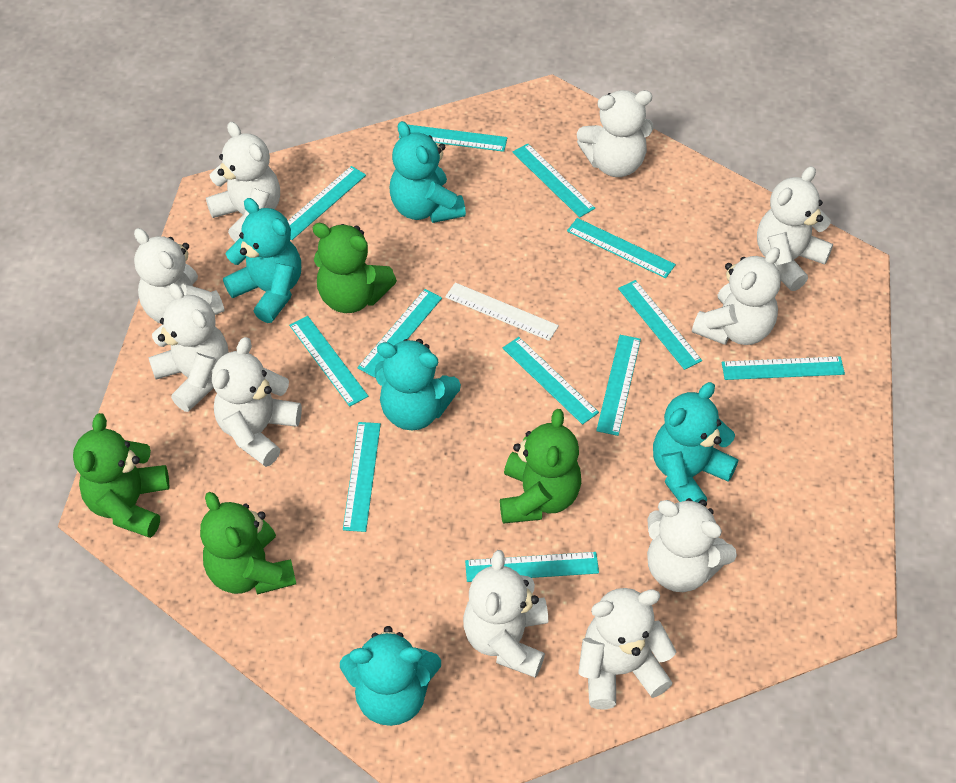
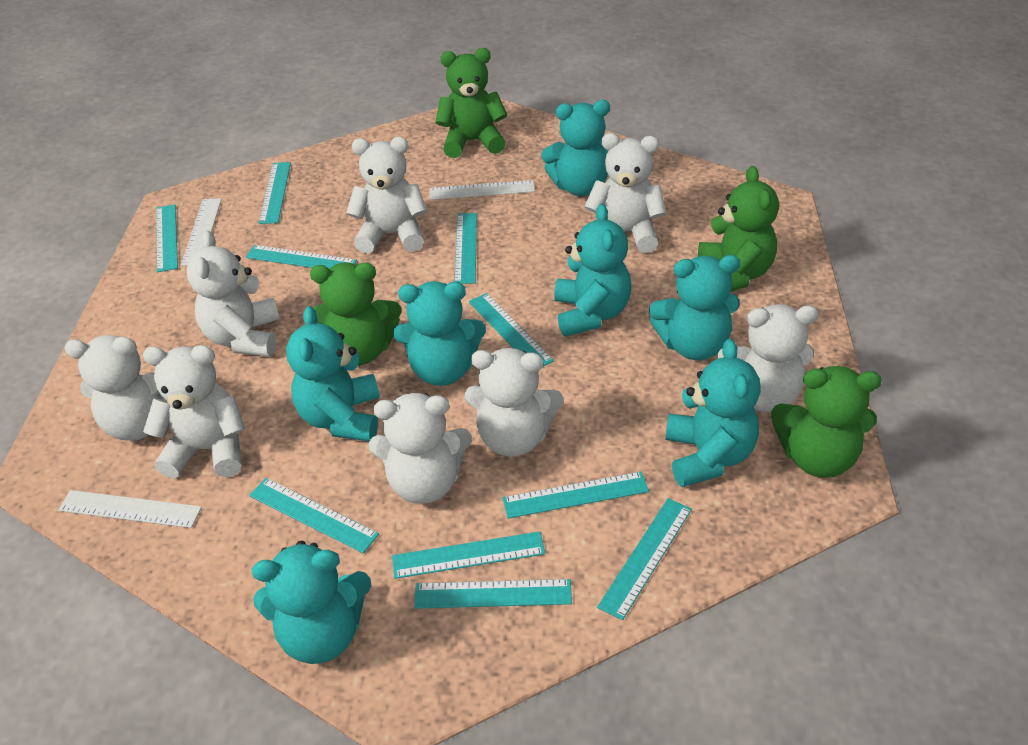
turquoise ruler: [288,166,366,240] [289,316,368,407] [343,422,381,532] [357,289,442,378] [399,125,507,152] [465,552,599,582] [503,337,599,425] [512,143,595,217] [567,218,676,278] [596,335,641,436] [618,280,702,370] [721,356,845,380] = 12 -> [156,204,178,272] [246,245,357,269] [249,478,379,553] [259,162,291,224] [392,531,545,579] [414,579,572,609] [454,213,477,284] [469,293,554,366] [503,471,649,519] [597,498,692,620] = 10
turquoise teddy bear: [223,198,301,323] [340,626,441,726] [375,339,461,430] [390,121,466,223] [653,382,738,503] = 5 -> [252,541,372,664] [286,306,380,441] [393,281,486,386] [541,100,610,196] [554,204,631,336] [649,255,740,360] [665,339,761,487] = 7
white ruler: [445,282,559,341] = 1 -> [58,490,202,528] [181,198,222,266] [429,180,535,200] = 3
white teddy bear: [134,228,225,324] [148,283,229,412] [206,122,280,242] [212,337,302,467] [463,550,548,678] [577,90,654,177] [578,588,677,709] [647,498,737,592] [692,247,781,345] [757,166,833,291] = 10 -> [64,335,167,441] [143,345,245,478] [187,231,280,356] [346,137,427,254] [368,393,472,504] [465,348,563,457] [584,133,666,253] [717,304,819,412] = 8

